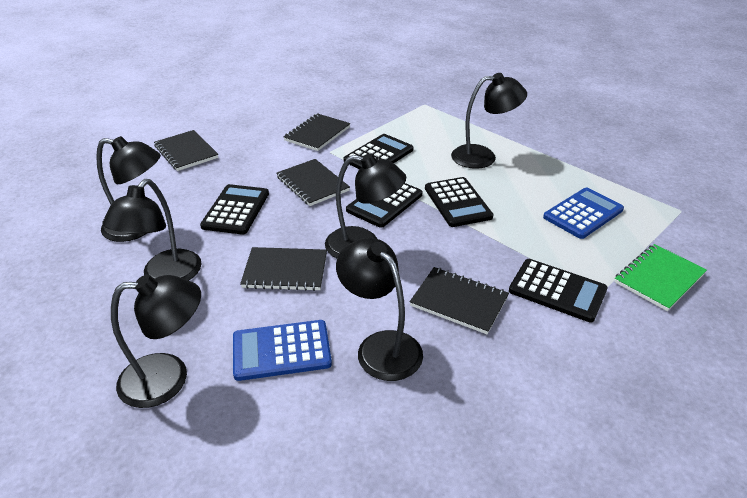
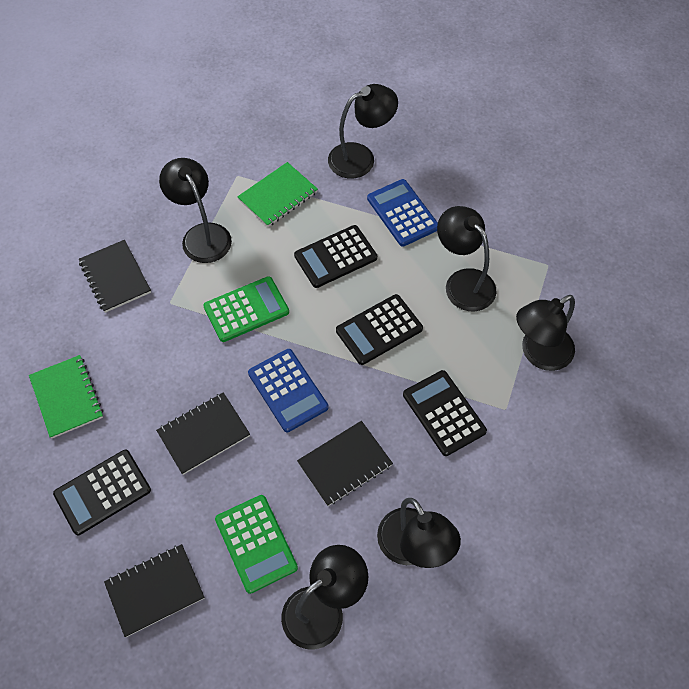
black calculator: [200,184,269,235] [344,134,414,169] [346,183,422,228] [425,177,493,227] [509,259,608,322] = 5 -> [53,450,151,535] [294,225,377,288] [336,294,423,365] [403,370,487,456] = 4
black notebook: [154,130,218,171] [240,247,327,291] [276,159,350,206] [284,113,351,151] [410,267,509,334] = 5 -> [79,240,151,313] [104,544,204,637] [156,392,250,475] [297,421,393,506] = 4
green calculator: none = 0 -> [203,276,289,342] [215,495,298,594] = 2
green notebook: [614,244,707,311] = 1 -> [29,355,103,439] [237,162,318,227] = 2

